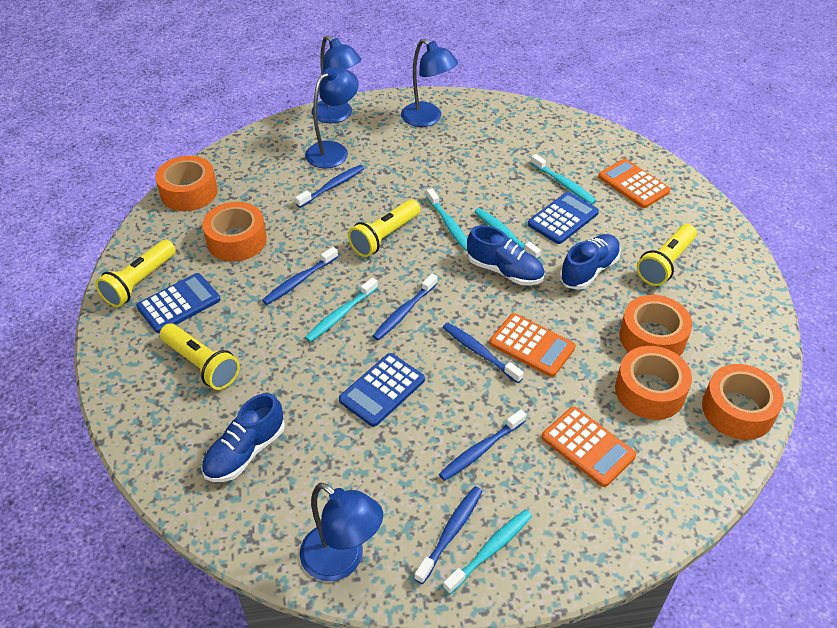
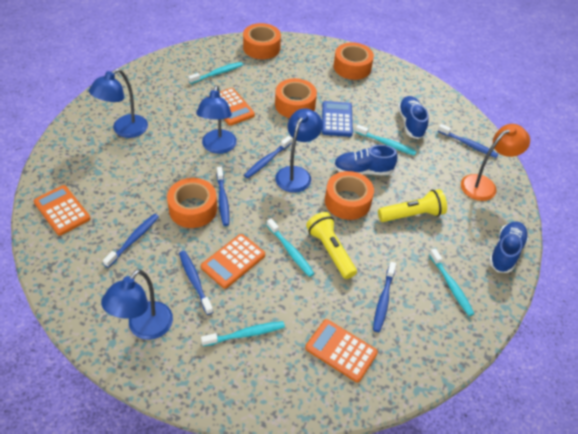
blue calculator: [136,273,221,333] [339,353,425,427] [528,192,599,244] = 3 -> [322,101,353,137] = 1
orange calculator: [489,313,576,377] [542,406,636,487] [598,159,670,208] = 3 -> [33,185,90,236] [201,234,265,289] [208,88,255,126] [305,319,378,382] = 4
orange lamp: none = 0 -> [461,124,530,201] = 1
yellow flashlight: [95,240,176,307] [160,324,240,390] [348,199,420,257] [637,224,697,286] = 4 -> [306,212,357,279] [378,189,447,222] = 2

